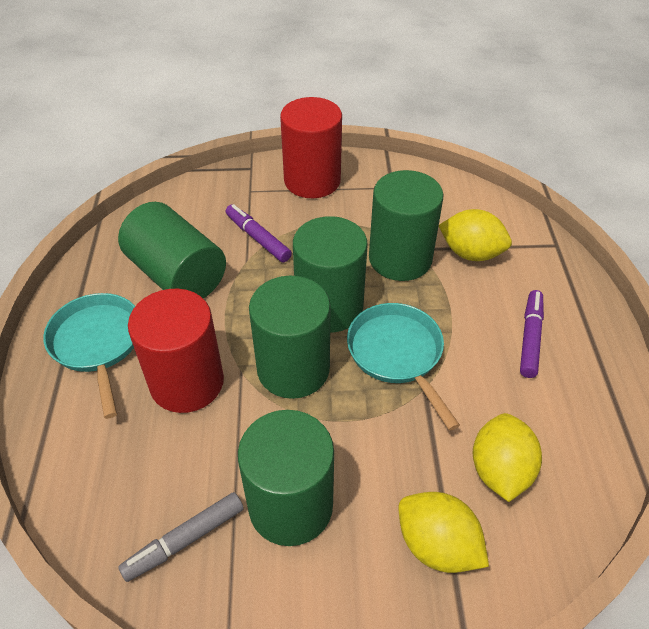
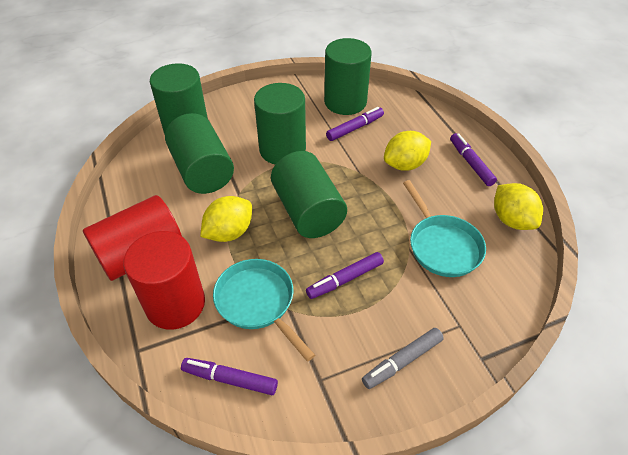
purple marker: [226,204,292,262] [520,290,544,378] = 2 -> [181,358,278,395] [306,252,384,299] [326,107,384,141] [450,133,497,186] = 4

